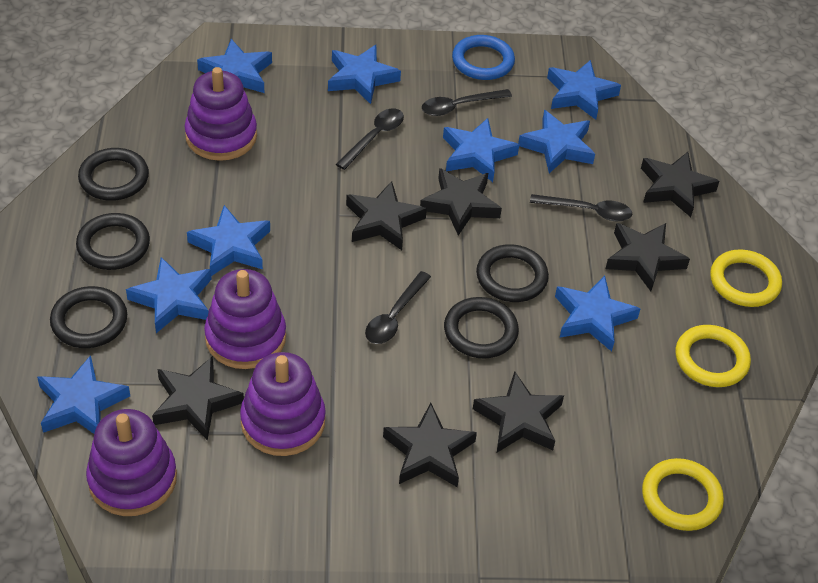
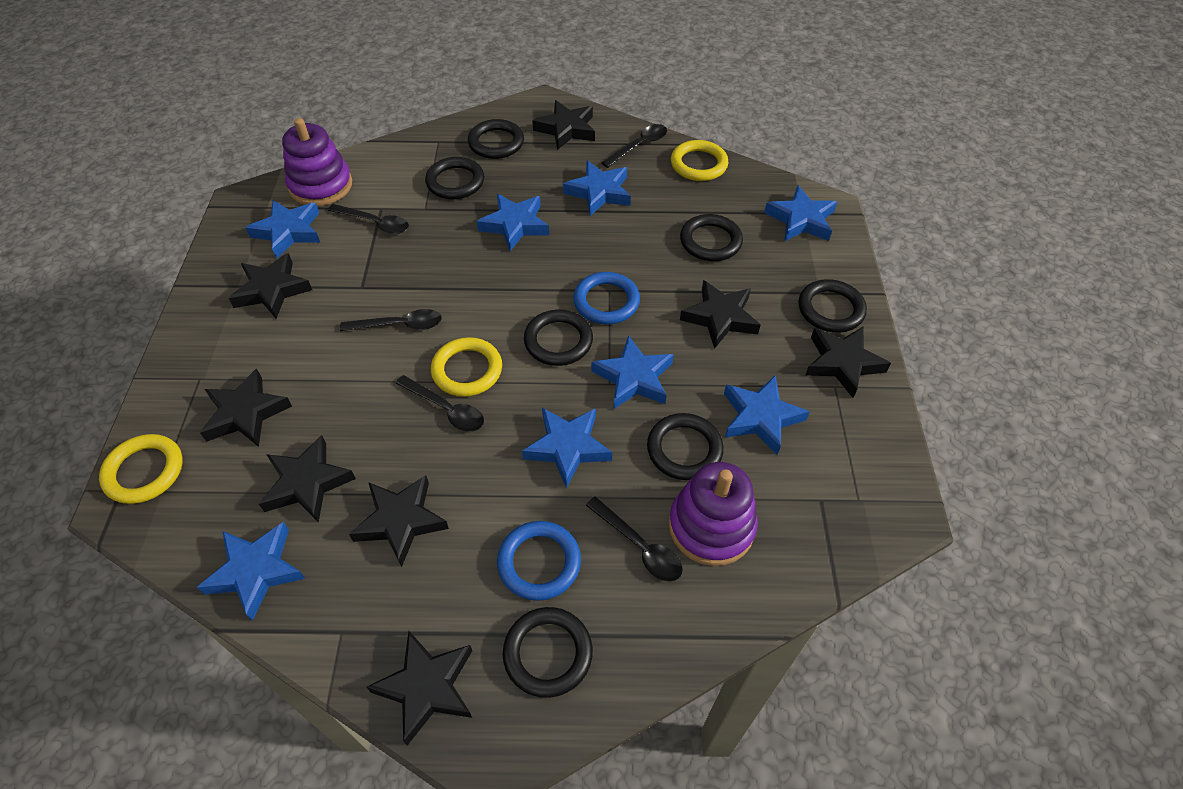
black ring: [50,286,127,348] [76,213,150,270] [78,148,149,201] [444,297,519,359] [476,244,549,302] = 5 -> [425,157,484,199] [468,119,524,159] [503,607,593,698] [524,309,593,366] [647,413,724,480] [680,214,743,261] [799,279,867,333] = 7
black spoon: [336,108,404,170] [365,271,431,344] [422,89,512,116] [530,194,632,221] = 4 -> [328,204,409,234] [340,309,442,331] [395,375,484,431] [586,497,683,582] [602,124,667,168] = 5
black star: [152,356,244,441] [346,181,427,250] [383,403,477,487] [420,168,502,236] [473,371,564,453] [605,223,690,291] [641,152,719,217] = 7 -> [200,369,292,447] [229,253,312,319] [259,435,356,523] [349,475,449,567] [367,631,472,745] [532,100,595,150] [680,280,761,349] [806,326,891,398] = 8
blue ring: [452,35,515,80] = 1 -> [497,521,581,601] [573,272,640,324] = 2
blue star: [37,355,130,434] [126,257,212,333] [187,205,270,276] [197,39,272,93] [328,45,401,104] [443,118,519,182] [518,110,595,173] [547,60,621,120] [555,276,640,352] = 9 -> [197,522,305,621] [245,200,320,259] [477,194,549,251] [522,408,612,488] [563,160,631,216] [591,335,674,409] [724,375,810,455] [764,186,837,241] = 8
purple stacking toy: [86,409,177,516] [184,67,257,161] [204,269,286,369] [240,352,326,456] = 4 -> [282,118,352,206] [669,462,758,566] = 2

